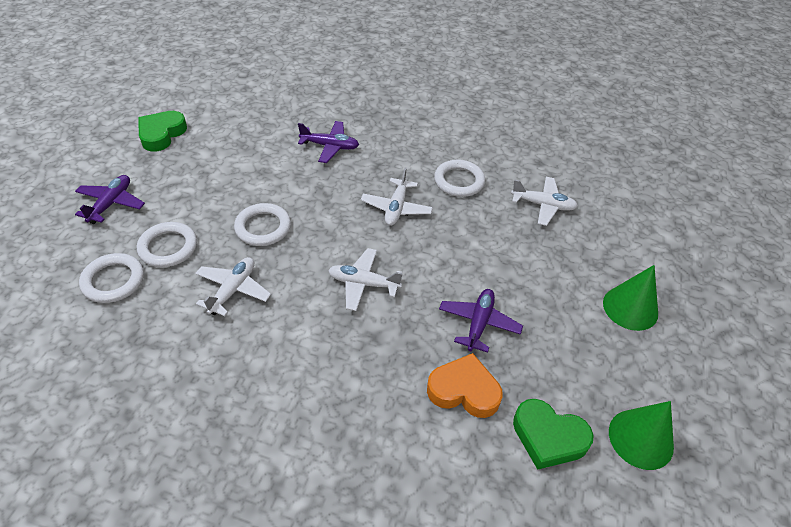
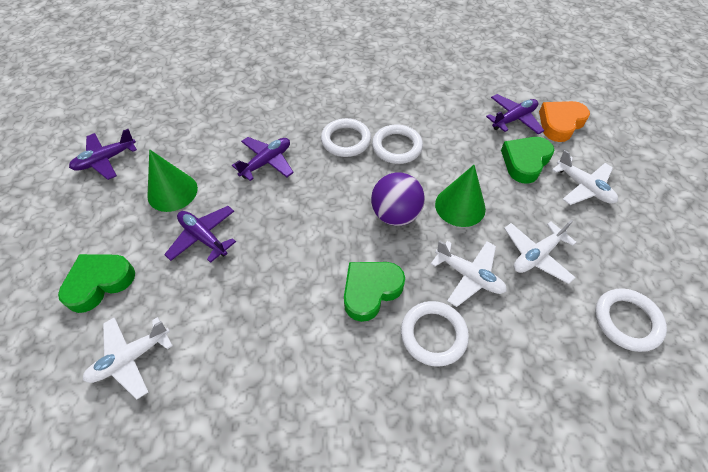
green heart: [138,111,187,152] [513,399,594,470] = 2 -> [58,254,135,313] [344,262,405,322] [501,137,554,184] = 3
purple ball: none = 0 -> [371,172,425,226] = 1
purple plane: [75,175,145,224] [298,121,359,163] [439,289,523,353] = 3 -> [69,129,137,180] [164,206,236,263] [232,137,294,181] [486,94,545,135] = 4

